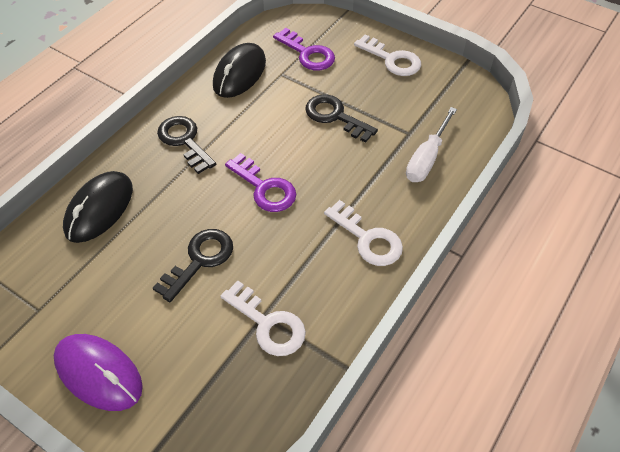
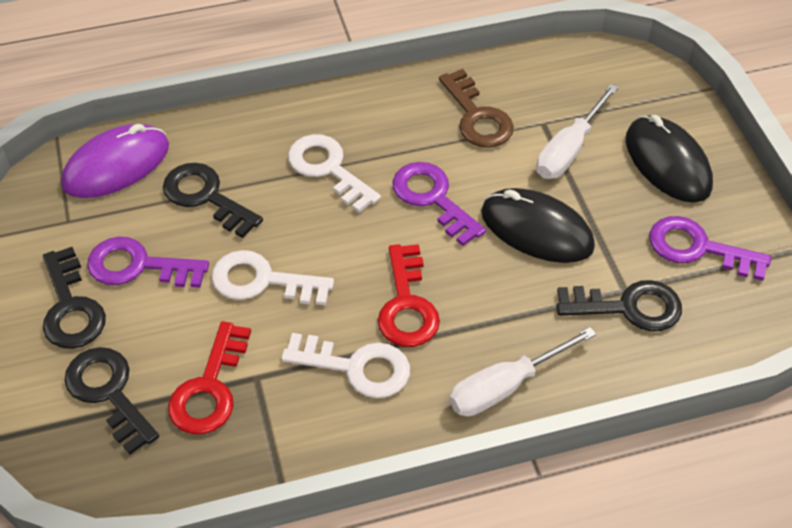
black key: [153,229,233,302] [157,116,216,174] [305,94,378,143] = 3 -> [43,247,106,349] [64,347,159,455] [163,163,263,238] [556,280,682,332] = 4
brown key: none = 0 -> [439,69,514,147] = 1
purple key: [225,153,296,212] [273,28,335,70] = 2 -> [87,237,209,288] [392,162,486,246] [649,216,771,281] = 3
red key: none = 0 -> [168,321,251,434] [378,244,440,347] = 2
white screwdriver: [406,107,457,182] = 1 -> [449,327,596,417] [536,84,619,179] = 2

